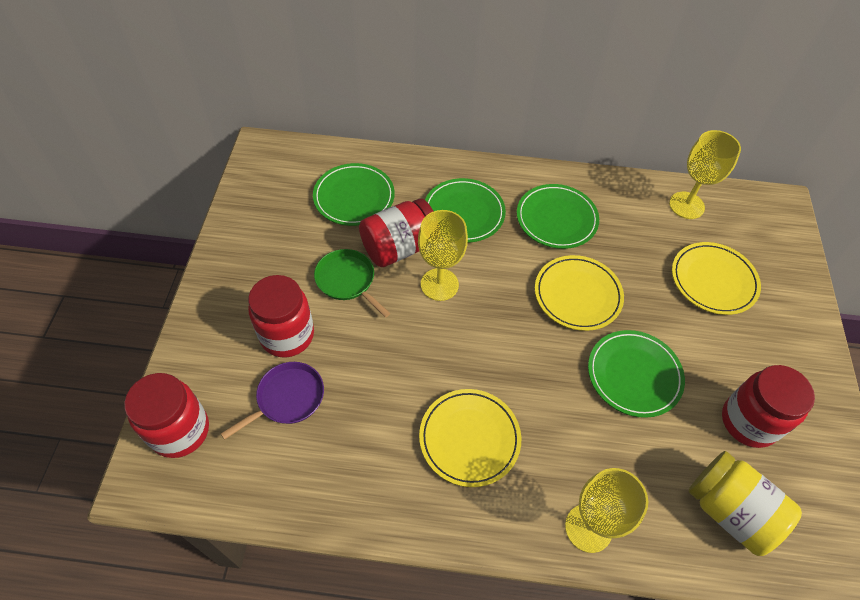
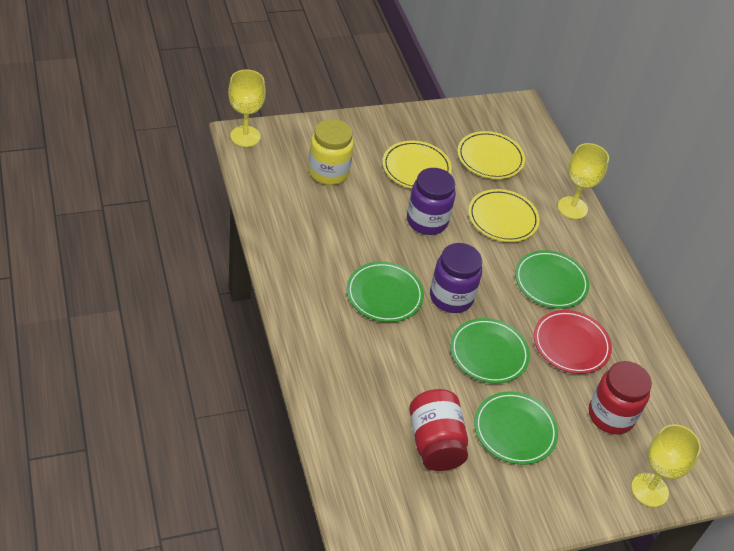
green pan: [314,249,390,318] = 1 -> none = 0
purple jar: none = 0 -> [407,168,456,235] [430,243,482,313] = 2
purple pan: [221,362,324,440] = 1 -> none = 0
red jar: [124,373,209,458] [248,275,314,357] [359,198,434,267] [722,365,815,448] = 4 -> [409,389,468,471] [589,361,652,434] = 2
red plate: none = 0 -> [534,310,612,374] = 1

